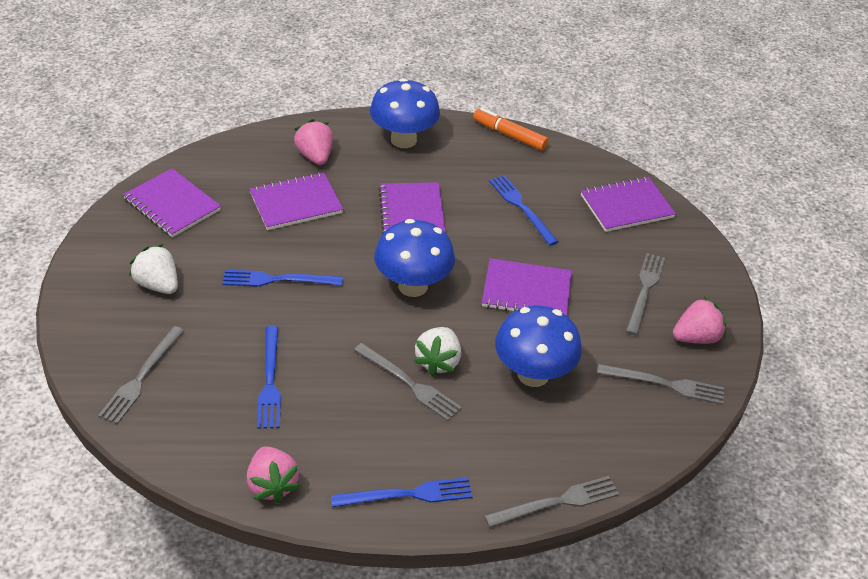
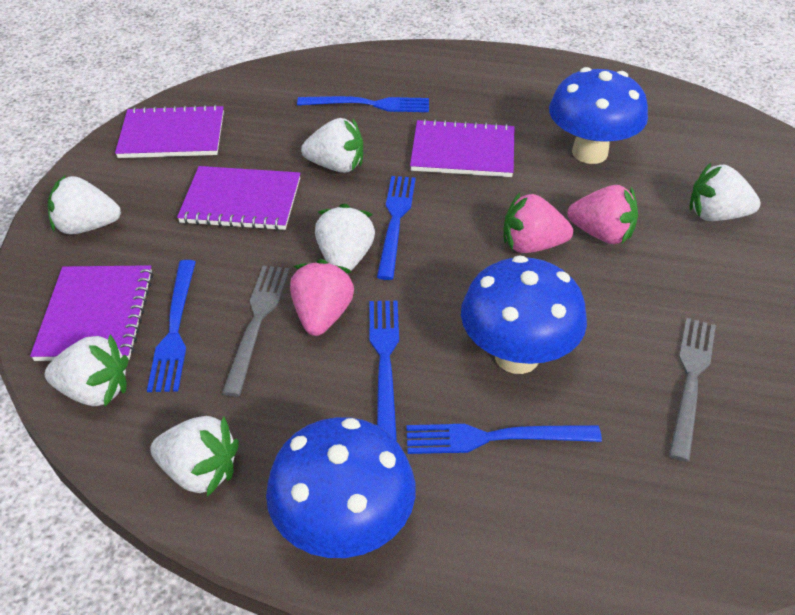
blue fork: [222,270,343,287] [257,326,281,429] [331,477,472,507] [489,175,559,246] = 4 -> [147,260,196,392] [297,96,429,112] [369,300,399,441] [377,176,415,280] [406,424,602,454] = 5
grey fork: [98,326,184,424] [354,343,462,421] [484,476,619,528] [597,364,724,405] [626,253,665,335] = 5 -> [222,266,289,397] [669,318,716,462] = 2
orange marker: [473,108,548,151] = 1 -> none = 0
purple notebook: [123,168,221,237] [250,172,343,230] [379,182,446,234] [482,258,572,316] [581,177,676,232] = 5 -> [30,265,154,361] [115,105,224,158] [177,166,300,230] [410,119,514,177] = 4
white strawberry: [129,244,178,294] [413,327,461,376] = 2 -> [45,334,128,407] [48,176,121,234] [150,416,239,497] [301,118,363,173] [315,203,375,274] [689,163,761,221] = 6

